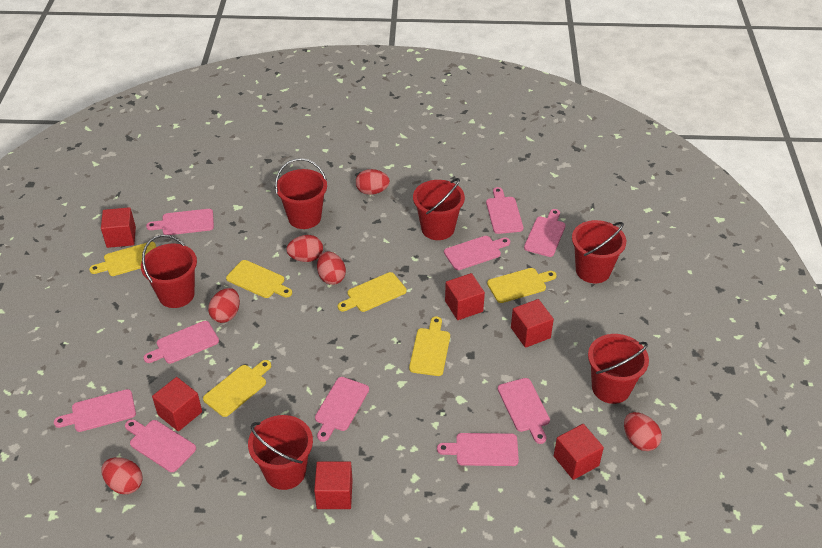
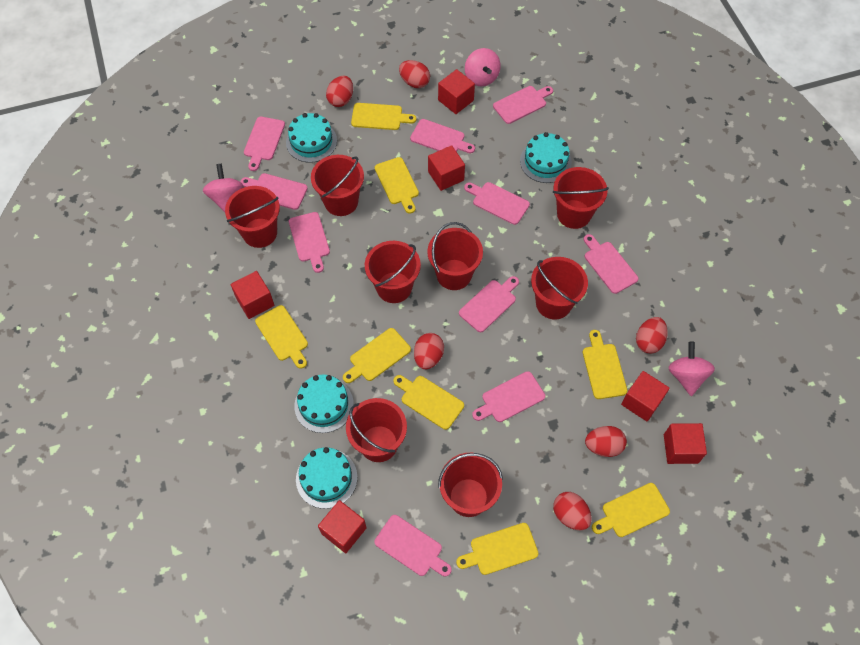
pink spinning top: none = 0 -> [203,164,243,212] [465,48,501,86] [668,341,715,396] = 3
red bucket: [141,235,197,308] [248,415,313,490] [275,158,327,229] [413,178,465,240] [572,220,626,283] [588,334,649,404] = 6 -> [225,186,280,248] [311,155,364,216] [346,398,407,462] [365,241,421,303] [427,222,483,290] [438,453,503,517] [531,257,588,320] [553,167,609,229] = 8
turquoise cake: none = 0 -> [286,113,337,163] [294,375,354,433] [296,447,357,509] [520,132,572,183] = 4
yellow cutting board: [89,242,156,276] [203,360,271,417] [226,260,292,298] [338,272,406,312] [409,317,450,376] [487,268,556,303] = 6 -> [255,305,308,369] [343,328,411,383] [351,103,416,130] [375,157,419,214] [393,375,464,430] [456,523,539,575] [583,330,627,399] [592,483,670,537] = 8

